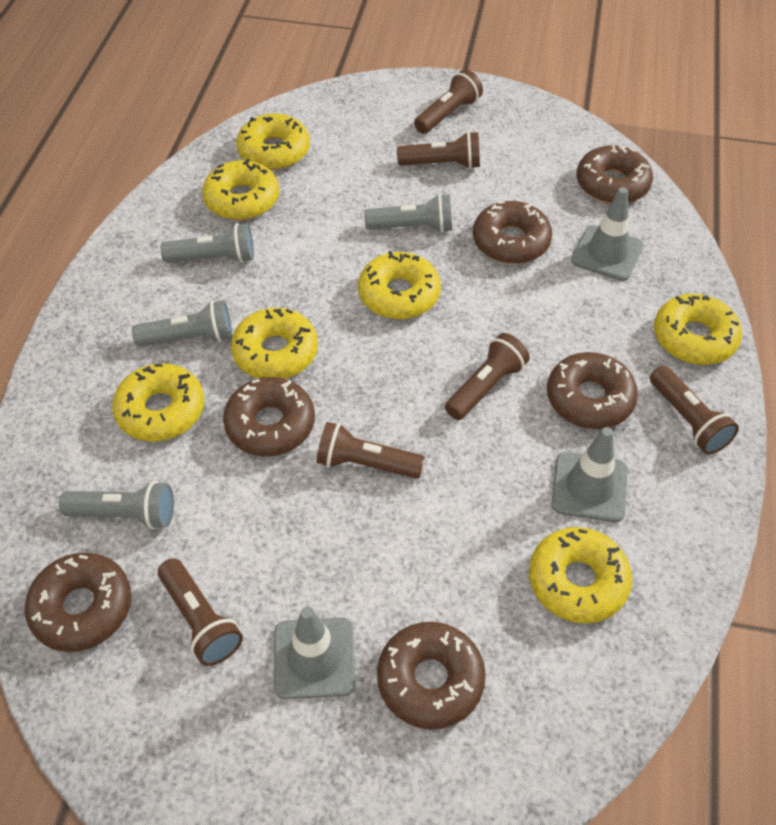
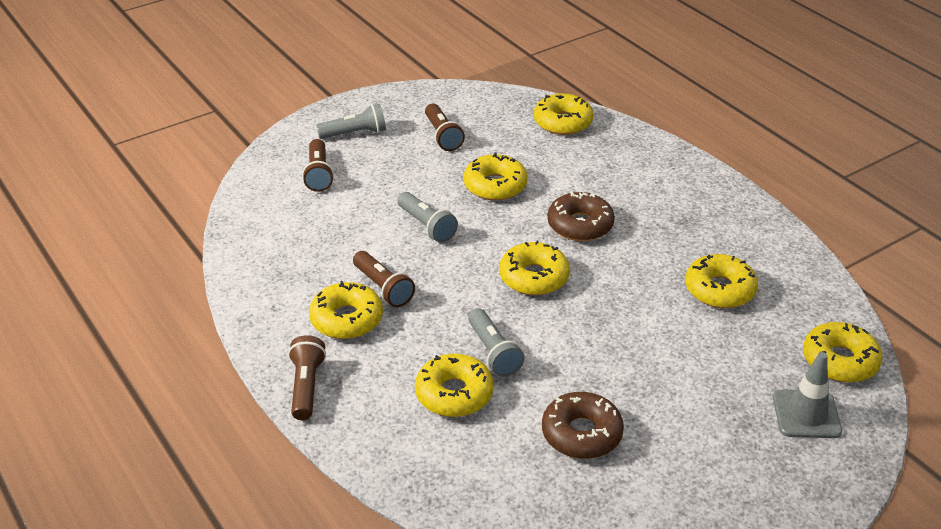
brown donut: [25,553,131,652] [223,377,315,456] [377,622,486,729] [473,201,552,264] [547,352,638,429] [577,145,653,204] = 6 -> [542,392,624,459] [547,191,615,241] = 2
brown flashlight: [158,558,243,666] [317,422,425,479] [397,131,480,169] [414,69,483,134] [445,333,530,420] [650,366,739,455] = 6 -> [288,335,326,420] [302,139,334,192] [353,251,415,307] [425,103,465,151] = 4
grey flashlight: [59,481,174,530] [132,300,232,347] [160,223,254,263] [364,193,452,233] = 4 -> [316,103,386,139] [397,192,458,243] [468,308,525,377] = 3
grey traffic cone: [274,607,356,699] [552,427,627,522] [571,187,644,281] = 3 -> [773,352,842,438] = 1

